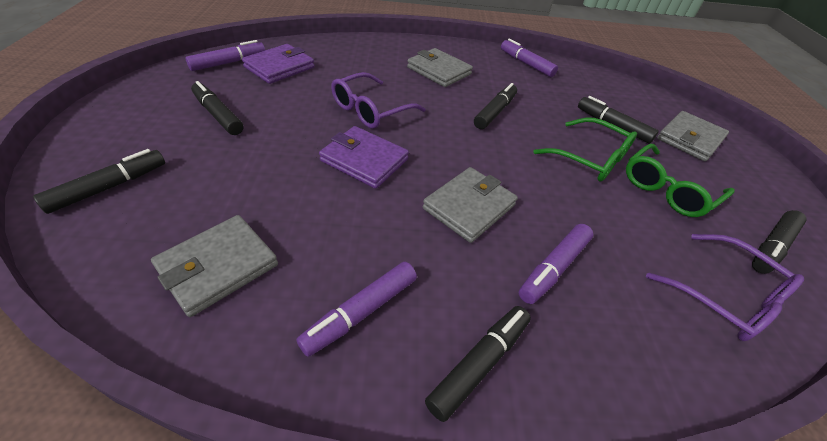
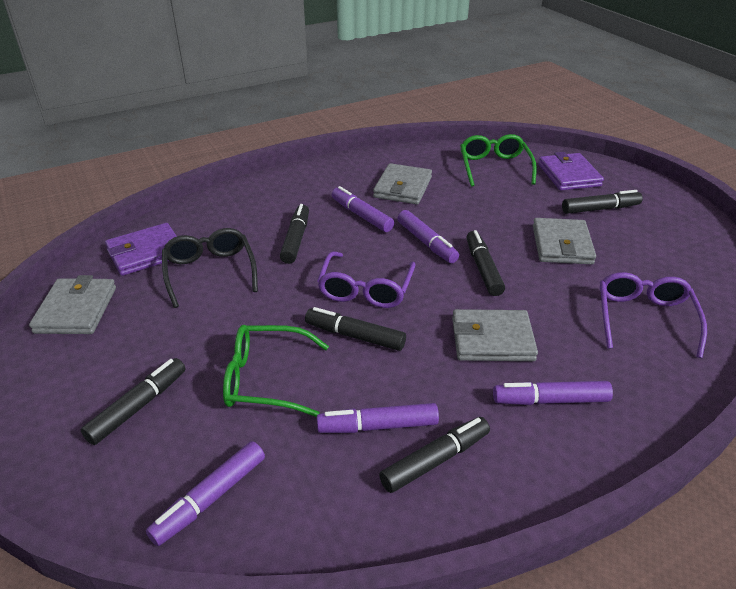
black glasses: none = 0 -> [162,228,258,308] = 1
purple marker: [185,40,265,71] [296,262,417,357] [501,39,558,77] [519,224,593,304] = 4 -> [146,441,265,546] [317,403,439,433] [332,186,394,232] [398,210,459,263] [493,381,613,405] = 5

